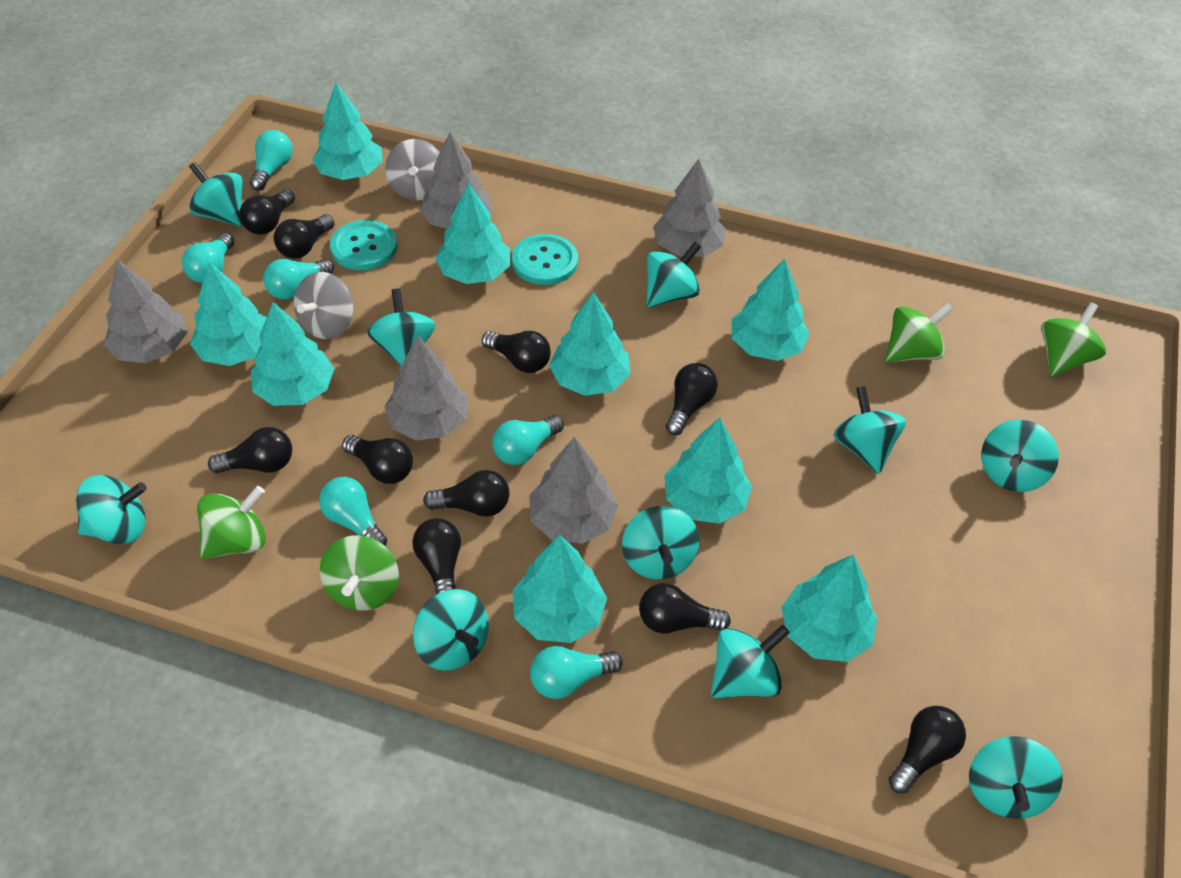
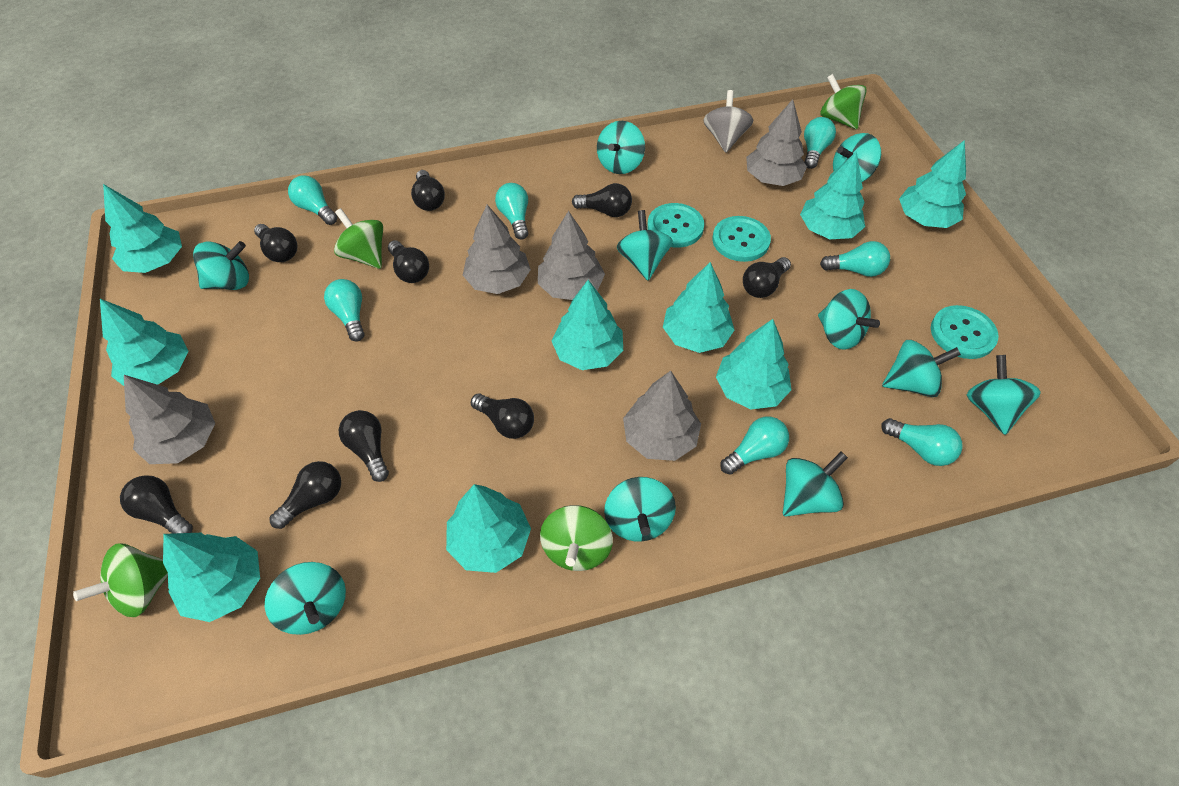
black light bulb: [208,427,292,473] [239,189,295,235] [274,214,334,259] [342,435,413,484] [412,518,461,595] [423,470,510,517] [482,331,551,373] [639,583,731,634] [666,363,718,435] [888,706,966,793] = 10 -> [120,475,193,534] [254,224,298,262] [269,461,341,529] [339,410,389,482] [388,240,429,283] [411,170,445,211] [471,393,534,439] [572,183,632,217] [743,257,791,298] = 9
grey spinning top: [294,272,353,339] [385,139,440,201] = 2 -> [703,90,753,153] = 1
turquoise button: [330,220,397,270] [512,234,578,285] = 2 -> [647,203,704,248] [712,216,771,262] [931,305,999,359] = 3
turquoise light bulb: [182,233,234,283] [250,130,293,191] [263,259,334,300] [319,477,387,546] [492,415,564,465] [530,646,623,699] = 6 -> [288,175,337,225] [324,279,364,342] [495,183,528,240] [720,417,789,475] [804,117,836,169] [820,241,890,277] [881,418,963,466] = 7

